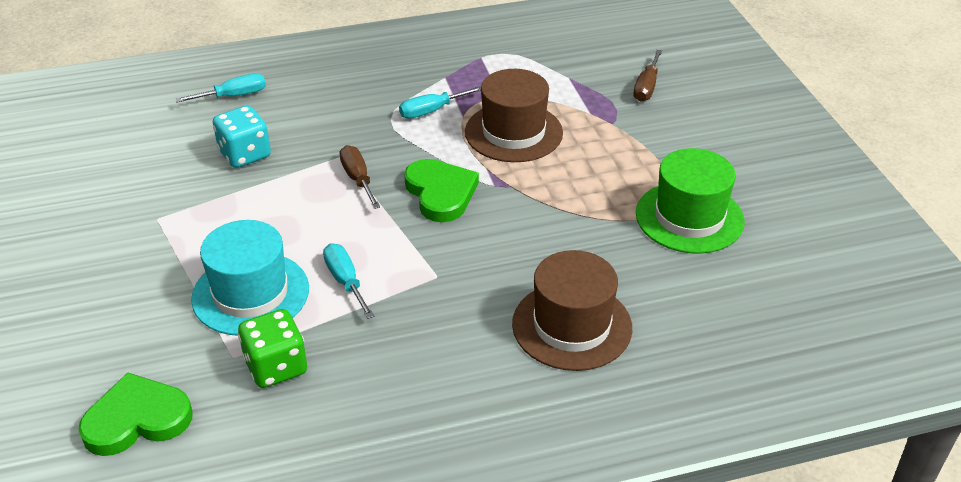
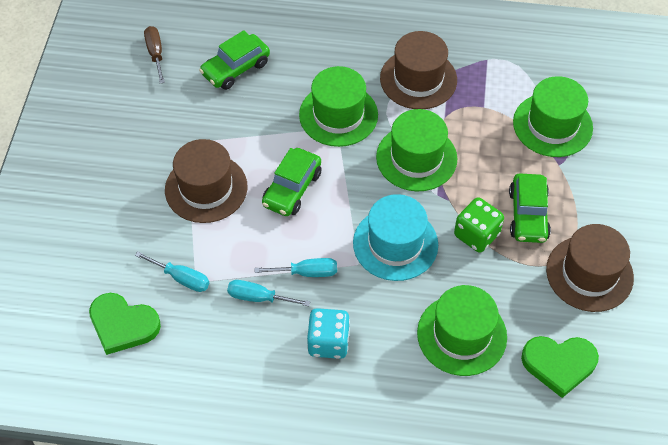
brown hat: [465,69,563,162] [512,250,632,371] = 2 -> [165,139,248,223] [380,31,457,109] [546,224,634,312] = 3
brown screwdriver: [340,145,380,209] [633,50,662,102] = 2 -> [144,26,165,84] = 1
green car: none = 0 -> [199,30,270,90] [262,148,322,216] [509,173,551,243] = 3
green hat: [636,148,745,254] = 1 -> [299,66,378,147] [376,109,457,192] [417,285,507,376] [513,76,593,157] = 4

